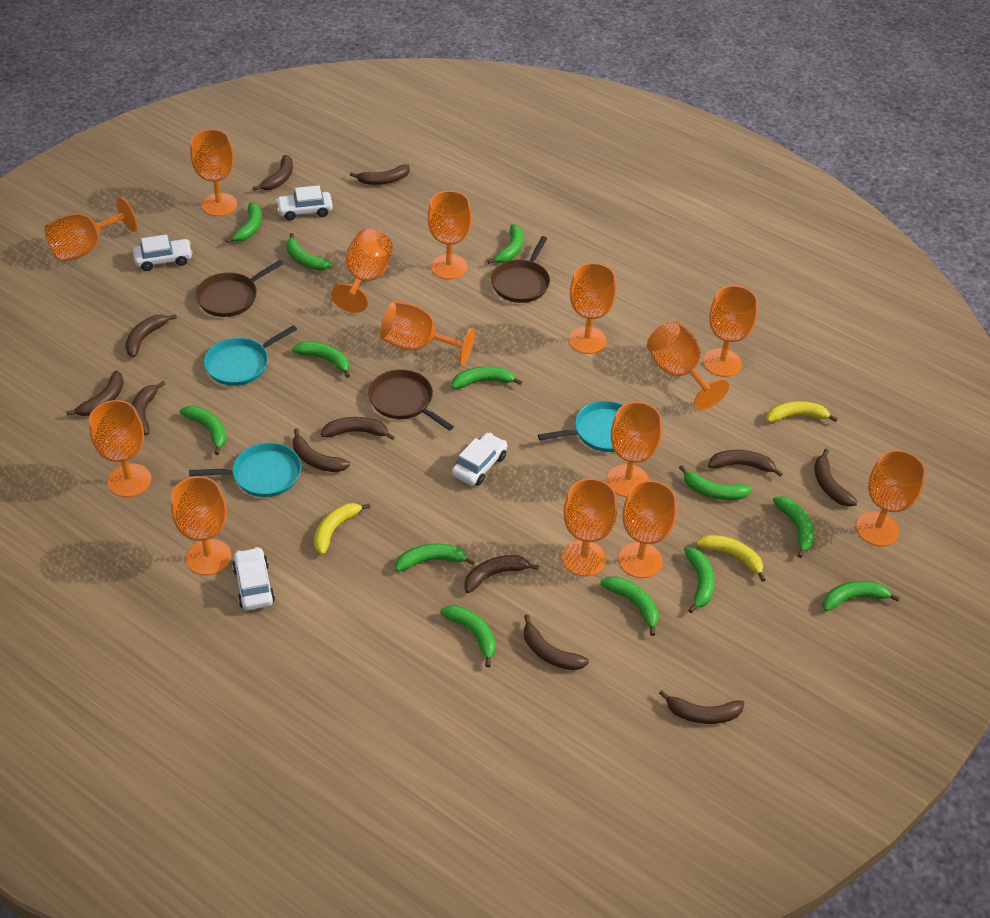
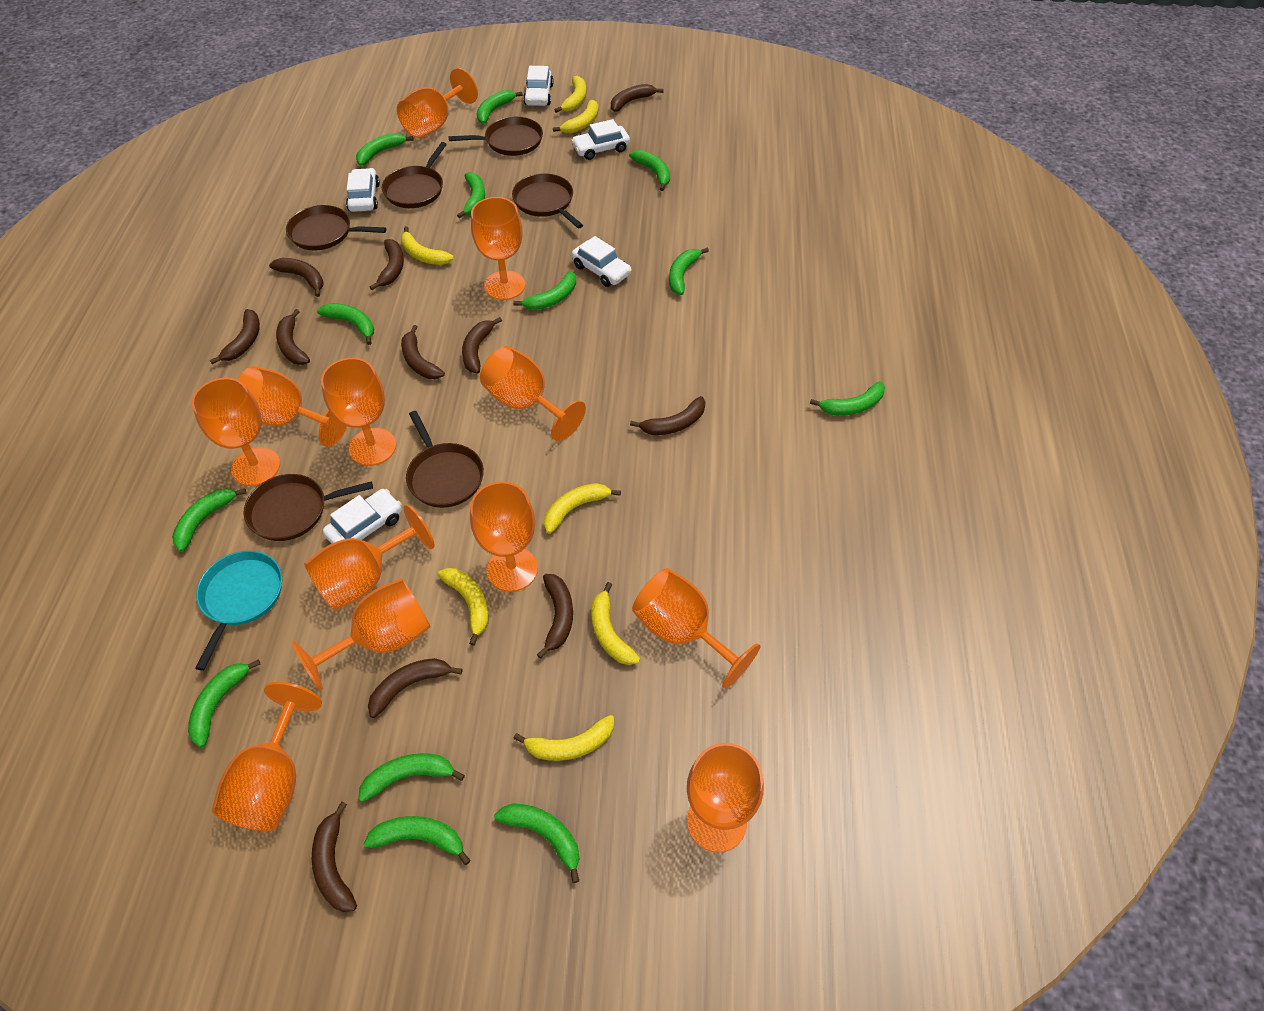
brown banana: [66,371,124,416] [125,314,177,358] [132,381,165,435] [253,155,293,191] [293,429,350,472] [321,417,395,440] [350,164,410,185] [464,555,539,593] [524,614,589,670] [659,690,745,724] [708,450,783,477] [814,449,858,507] = 12 -> [210,309,260,364] [269,258,324,297] [276,309,310,365] [312,802,357,912] [368,658,462,718] [370,239,404,290] [401,325,445,379] [462,317,502,373] [537,574,573,659] [611,84,664,112] [630,396,706,435] = 11
brown pan: [195,260,283,317] [368,369,454,431] [491,236,550,303] = 3 -> [243,474,373,541] [286,205,386,250] [382,142,447,208] [406,411,484,508] [448,117,543,156] [512,173,583,229] = 6
orange goblet: [45,197,137,262] [89,400,151,497] [171,476,231,576] [190,129,237,216] [331,228,393,313] [380,301,475,365] [428,191,472,280] [562,478,617,577] [568,263,616,354] [607,402,662,497] [618,480,677,578] [647,321,729,410] [703,285,758,377] [856,450,926,546] = 14 -> [192,378,280,486] [212,682,322,831] [237,366,347,447] [292,578,431,691] [304,504,435,610] [321,358,396,466] [397,68,478,138] [470,481,538,592] [471,197,525,300] [480,346,586,441] [632,568,760,689] [687,743,764,853] = 12
turquoise pan: [189,443,301,497] [204,325,297,386] [538,401,623,452] = 3 -> [195,551,282,671] = 1
white car: [133,235,192,271] [232,547,275,610] [276,185,333,221] [452,433,507,486] = 4 -> [323,489,402,544] [346,168,380,212] [523,66,554,106] [571,119,630,160] [572,236,632,287] = 5
yellow banana: [314,503,370,555] [696,535,766,582] [767,401,838,422] = 3 -> [401,226,454,265] [437,568,489,646] [513,715,614,761] [544,483,621,534] [553,100,598,133] [554,76,586,113] [591,582,640,665] = 7

